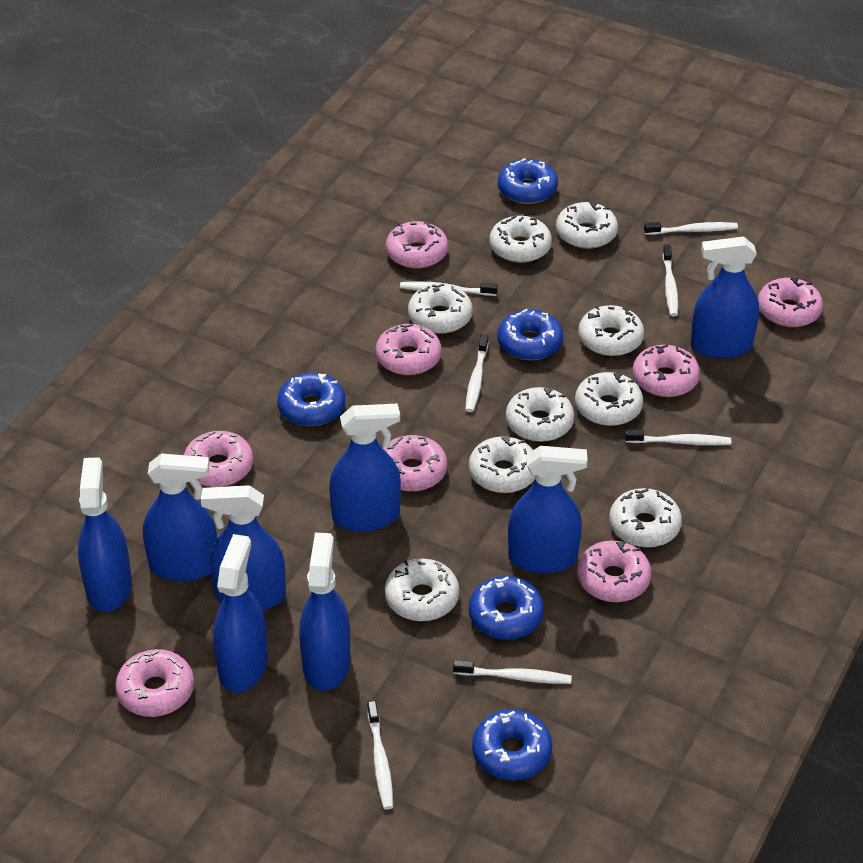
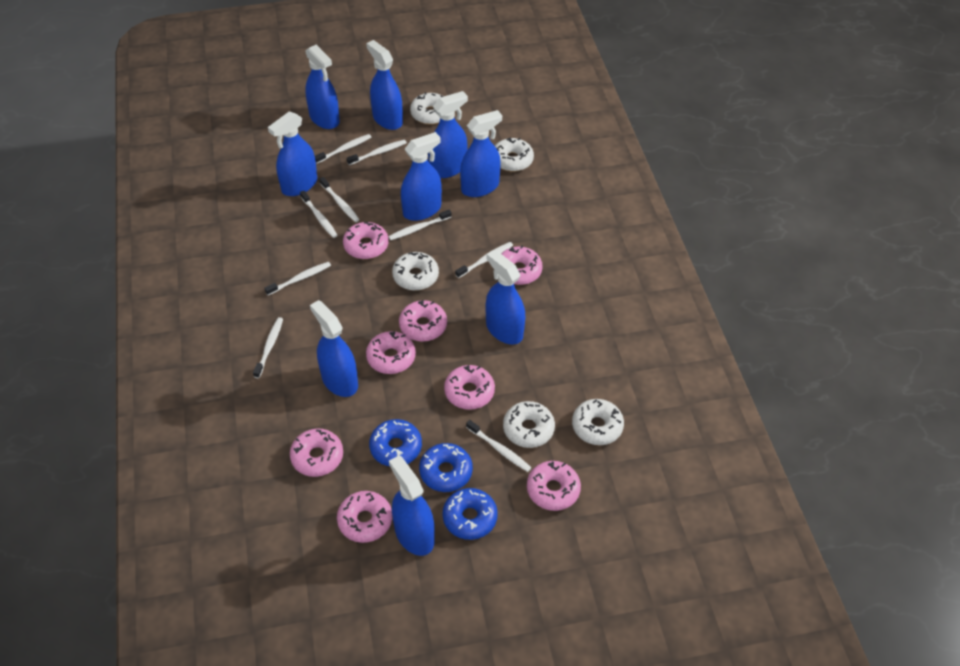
blue donut: [277,373,345,426] [469,576,544,640] [472,709,552,780] [498,158,558,204] [498,309,563,360] = 5 -> [369,419,422,466] [419,443,473,492] [442,488,498,540] = 3
blue spray bottle: [78,457,132,612] [143,453,217,581] [201,485,286,610] [213,534,268,693] [299,533,350,691] [329,404,401,532] [508,446,588,573] [691,236,759,359] = 8 -> [268,111,317,196] [305,45,340,129] [310,300,358,397] [366,40,403,130] [389,456,435,556] [401,132,442,221] [428,91,468,178] [460,110,502,197] [486,249,525,345] = 9
white donut: [385,559,459,621] [408,283,473,334] [469,436,535,493] [489,215,552,263] [506,387,574,442] [556,202,618,249] [575,372,643,426] [578,305,644,356] [609,488,682,548] = 9 -> [392,252,439,291] [410,92,444,125] [495,137,534,172] [503,401,555,448] [572,399,624,445] = 5
white toothbrush: [367,701,393,810] [400,281,498,296] [453,660,572,684] [465,334,488,412] [625,429,731,445] [644,222,738,235] [663,245,678,316] = 7 -> [253,317,283,378] [264,262,331,295] [300,190,338,238] [315,134,371,164] [319,177,359,222] [347,140,407,165] [388,210,452,240] [455,242,513,278] [466,420,531,472] = 9

